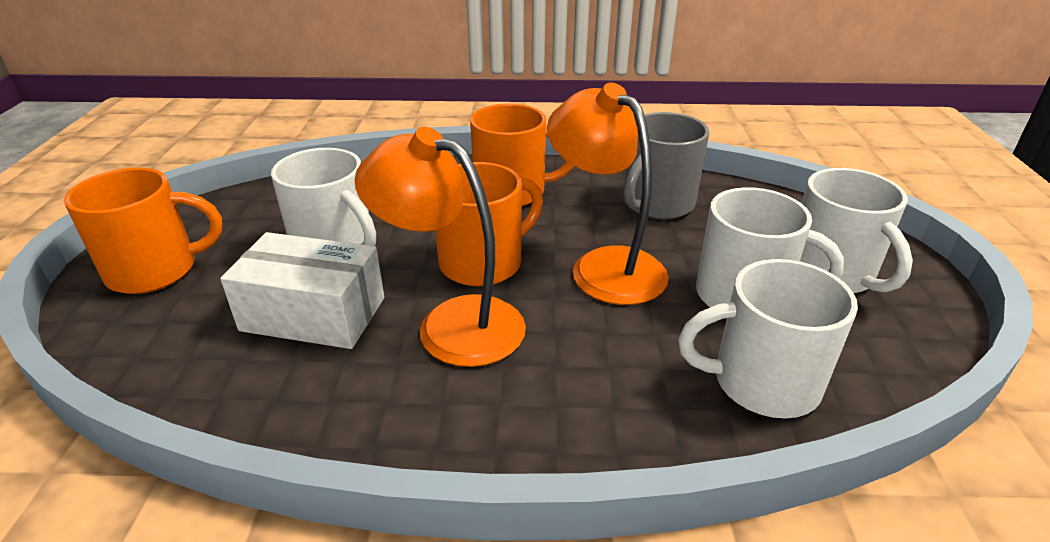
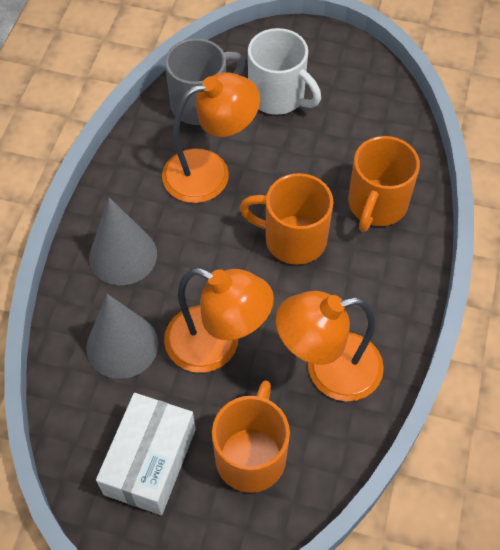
grey cone: none = 0 -> [86,294,158,379] [89,197,157,285] = 2
orange lamp: [354,127,526,367] [547,83,669,305] = 2 -> [162,72,260,203] [164,268,274,373] [276,291,384,401] = 3
white mug: [271,148,376,246] [678,259,858,419] [696,187,844,307] [800,168,913,293] = 4 -> [248,28,321,115] = 1

